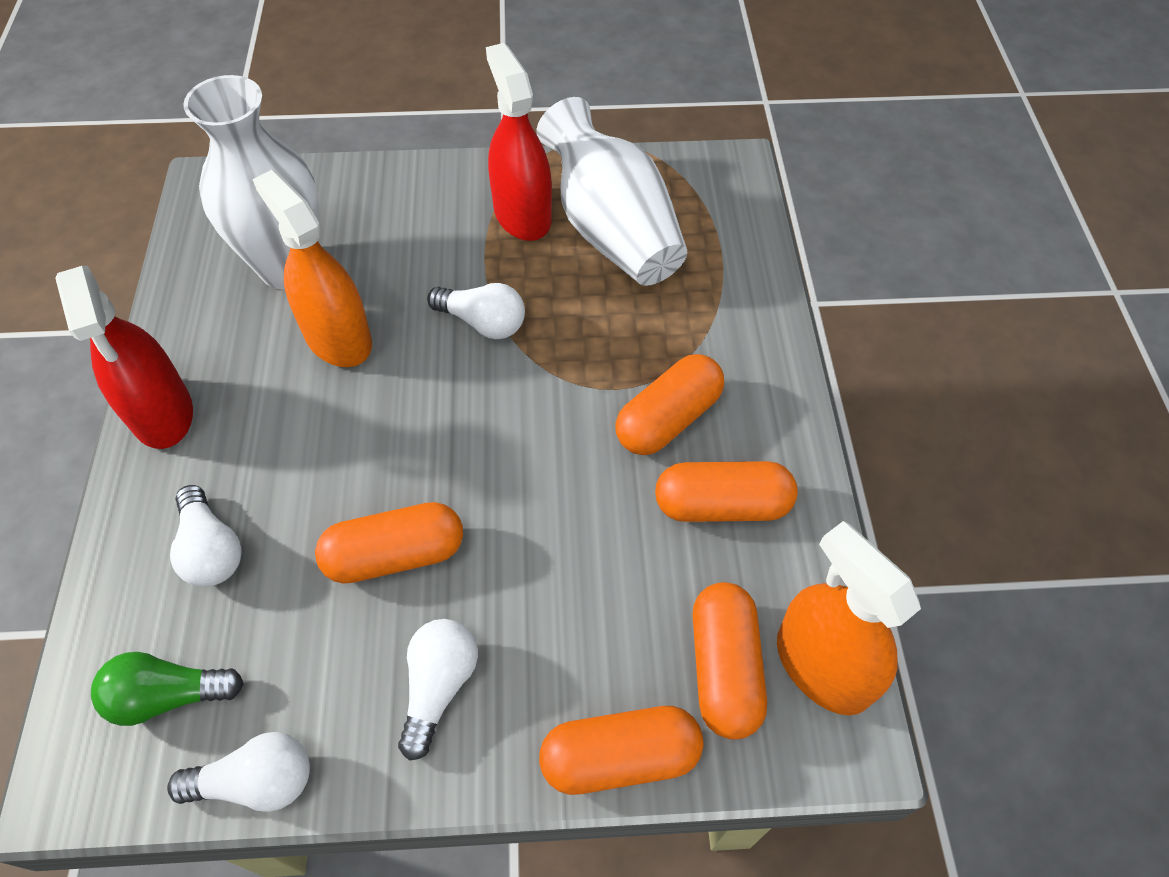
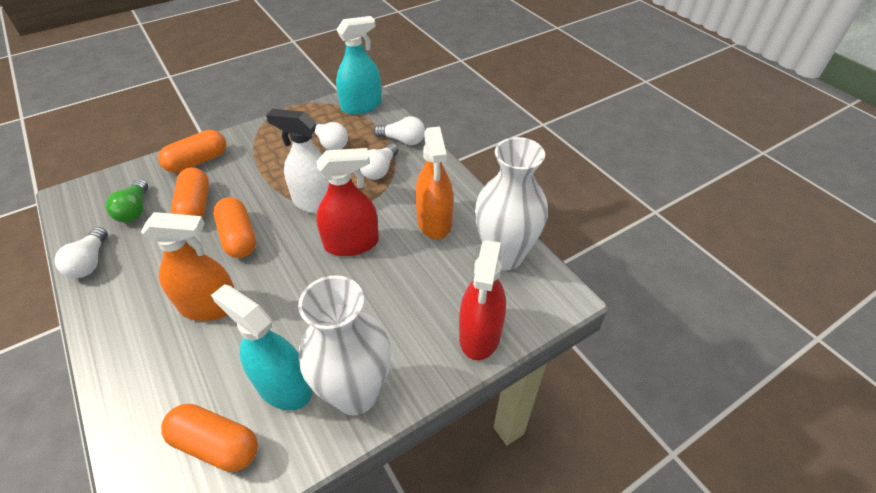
orange capsule: [315,502,463,584] [539,706,704,795] [616,354,724,455] [655,461,798,522] [693,582,767,739] = 5 -> [158,130,226,173] [161,404,258,472] [171,168,209,219] [213,197,256,258] = 4
turquoise spray bottle: none = 0 -> [211,284,312,410] [336,16,382,115] = 2
white spray bottle: none = 0 -> [266,109,329,214] = 1

